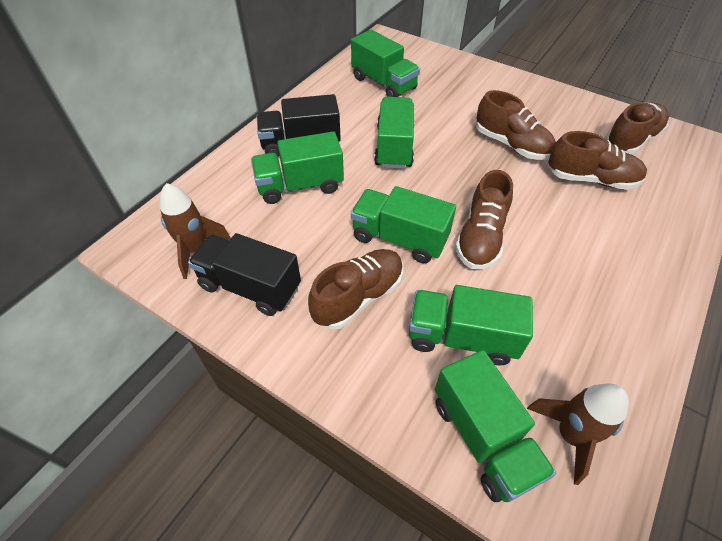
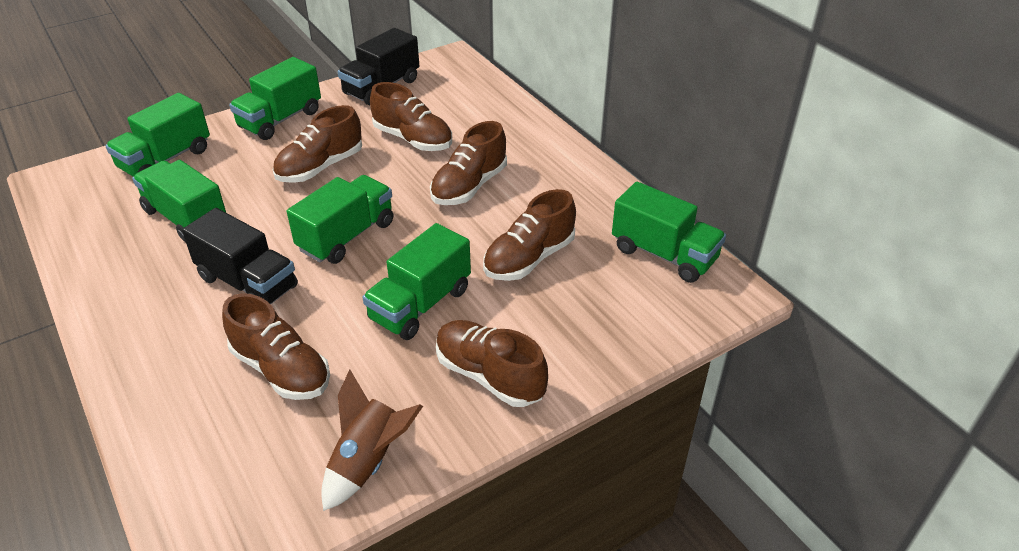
brown rocket: [160,183,231,279] [527,383,629,485] = 2 -> [321,369,423,511] = 1
brown shoe: [308,249,403,330] [455,170,513,269] [476,90,556,160] [548,131,647,190] [605,102,669,154] = 5 -> [222,293,330,400] [273,105,362,183] [370,82,452,151] [430,121,507,205] [436,320,548,407] [483,189,576,281] = 6

